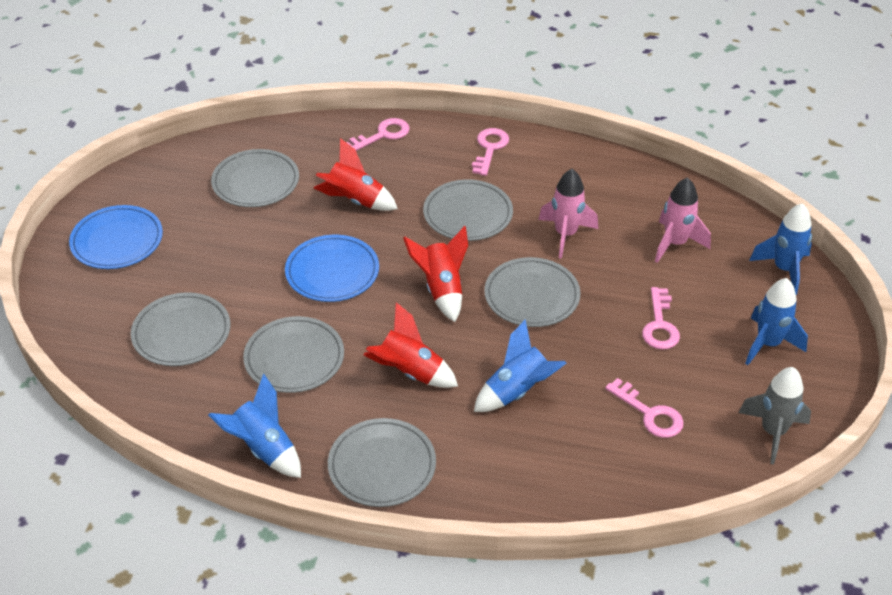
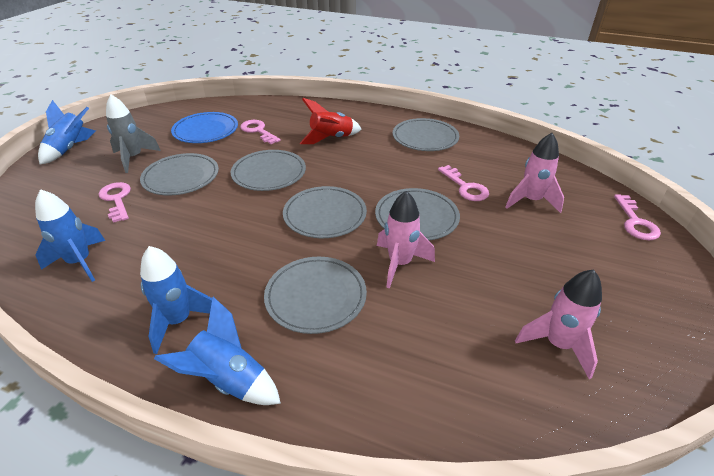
blue plate: [69,205,163,269] [285,235,379,302] = 2 -> [171,112,238,143] = 1
pink rocket: [539,169,598,259] [655,177,711,263] = 2 -> [377,191,435,288] [505,133,564,213] [515,269,602,379] = 3
red rocket: [314,138,398,211] [363,302,458,388] [403,226,468,322] = 3 -> [300,98,361,144] = 1

